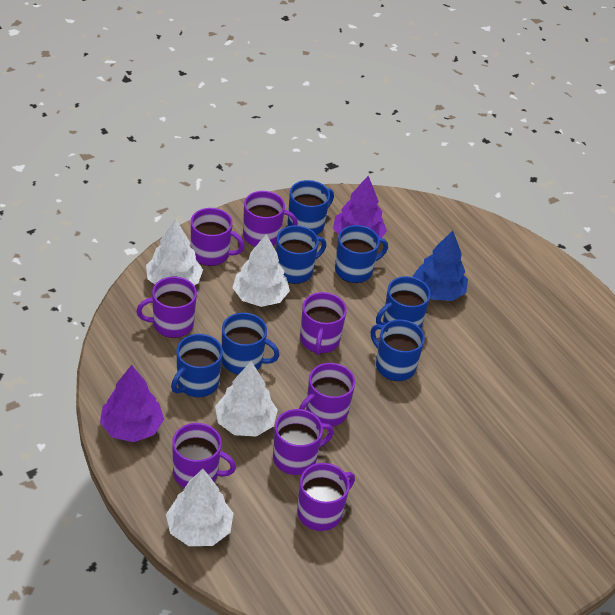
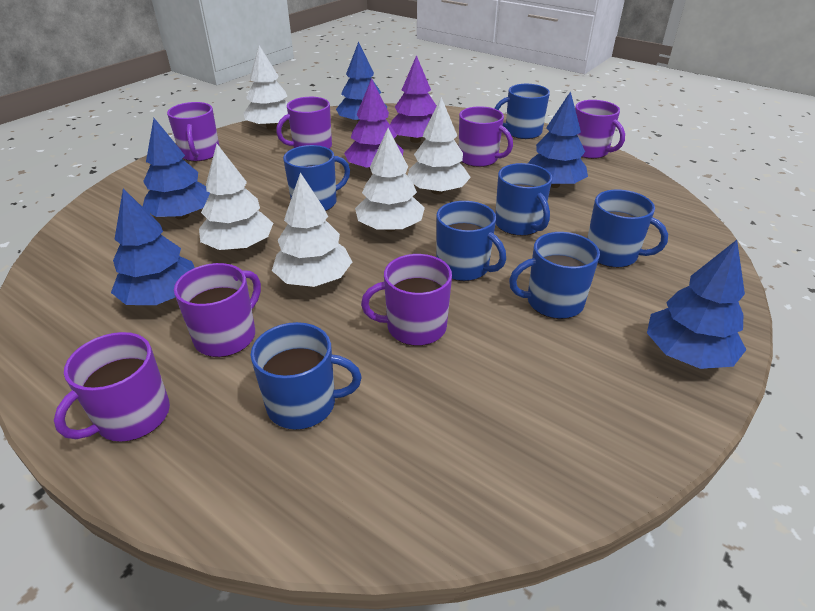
blue tree: [413,231,468,301] = 1 -> [111,188,195,305] [143,118,210,219] [336,41,387,123] [528,91,588,188] [647,240,746,369] = 5
purple mug: [136,277,197,338] [172,423,236,488] [191,208,245,266] [243,191,298,247] [273,409,334,475] [297,463,355,531] [299,363,355,426] [300,292,347,355] = 8 -> [54,332,170,441] [167,102,220,161] [174,263,261,357] [276,97,332,149] [361,254,452,346] [459,106,513,167] [575,100,625,159] = 7
white tree: [146,219,203,285] [166,469,233,546] [215,361,278,437] [232,234,290,307] = 4 -> [199,144,273,250] [243,45,288,130] [272,173,352,287] [355,128,425,232] [408,97,471,195] = 5

